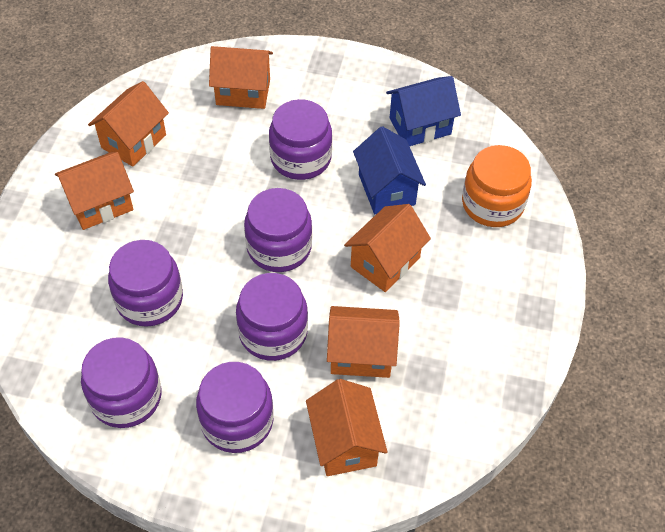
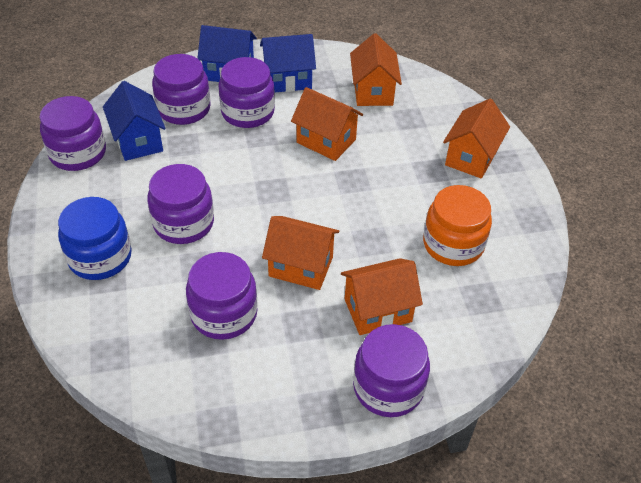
blue house: [353,126,426,214] [386,76,461,146] = 2 -> [103,81,166,161] [197,25,257,82] [260,34,316,92] = 3
blue jar: none = 0 -> [58,197,132,280] = 1
orange house: [55,152,134,230] [88,81,169,167] [209,46,273,109] [306,379,387,476] [327,306,400,378] [344,204,431,292] = 6 -> [262,216,339,290] [291,87,363,161] [341,258,423,335] [350,33,402,106] [443,99,510,179] = 5

